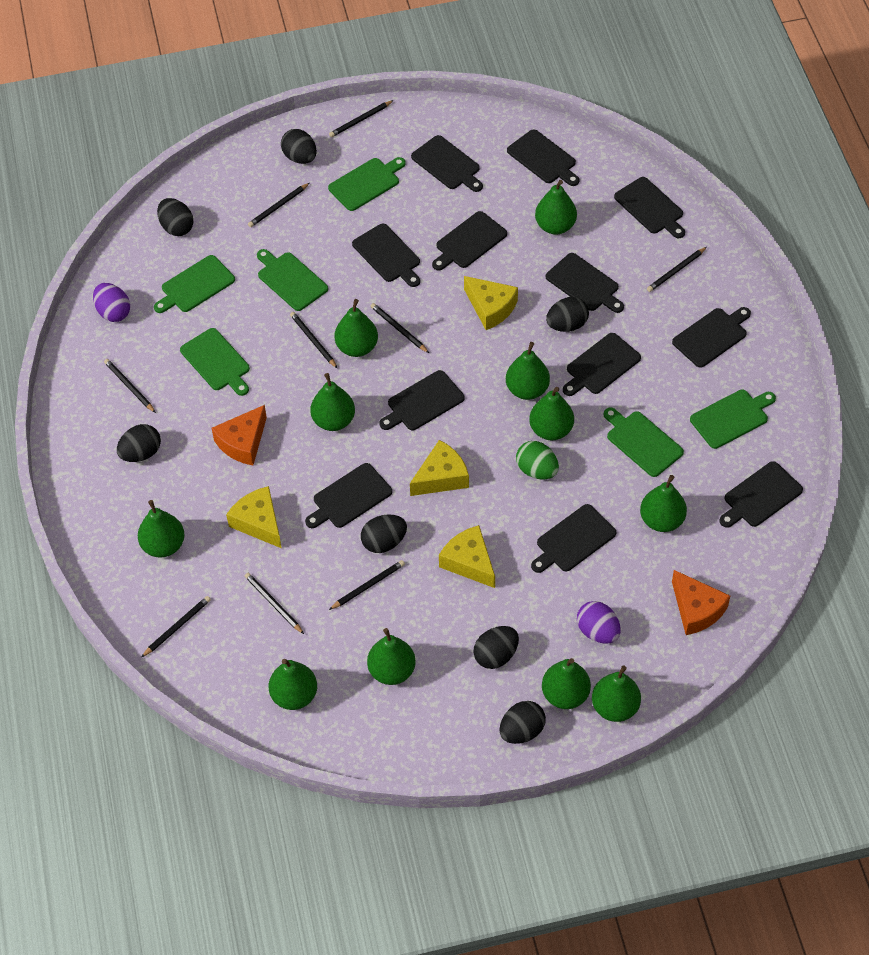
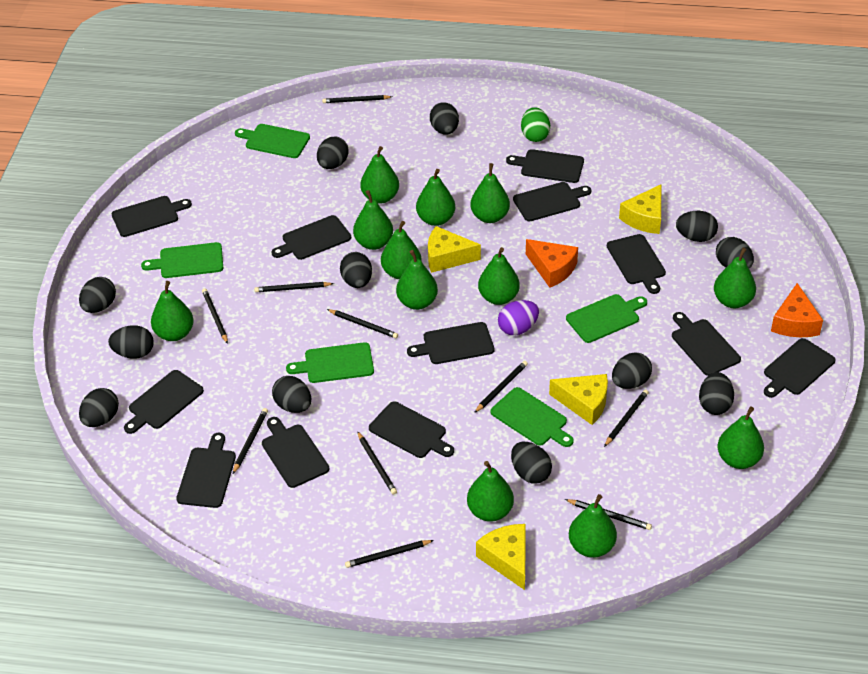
black egg: [117,424,161,462] [157,198,193,236] [281,129,317,164] [361,514,407,553] [473,626,519,669] [499,701,546,744] [546,297,589,332] = 7 -> [79,277,116,313] [79,388,119,427] [108,325,154,359] [272,376,311,413] [317,137,348,169] [340,252,372,288] [430,102,459,135] [511,442,552,483] [612,353,652,389] [676,211,718,242] [699,372,734,415] [716,237,754,268] = 12
black pencil: [104,359,156,413] [142,596,211,657] [245,573,304,634] [248,183,309,227] [290,312,338,369] [329,100,394,137] [329,560,405,610] [371,303,429,353] [647,247,707,292] = 9 -> [202,289,228,344] [233,408,268,474] [254,282,334,292] [322,95,392,103] [327,309,398,338] [345,540,434,568] [357,431,397,495] [474,361,528,413] [565,499,652,530] [604,389,649,447] = 10
green cutting board: [154,255,235,313] [180,328,250,396] [257,249,328,311] [328,157,406,211] [603,407,684,477] [690,389,776,449] = 6 -> [141,242,223,278] [235,124,310,158] [286,342,374,383] [490,387,574,447] [566,294,647,343] = 5
green pear: [138,500,185,558] [269,659,317,710] [310,373,355,431] [335,299,378,357] [367,628,416,685] [506,342,550,400] [529,387,574,440] [535,180,577,234] [542,658,591,709] [592,665,641,722] [640,475,687,532] = 11 -> [151,281,194,341] [353,190,393,250] [360,146,399,204] [381,221,422,279] [396,250,438,310] [416,169,455,226] [467,461,514,522] [470,163,510,223] [478,247,520,305] [569,494,617,558] [714,247,756,308] [717,407,764,469] = 12
purple egg: [93,283,130,322] [577,601,621,644] = 2 -> [498,300,539,335] = 1

